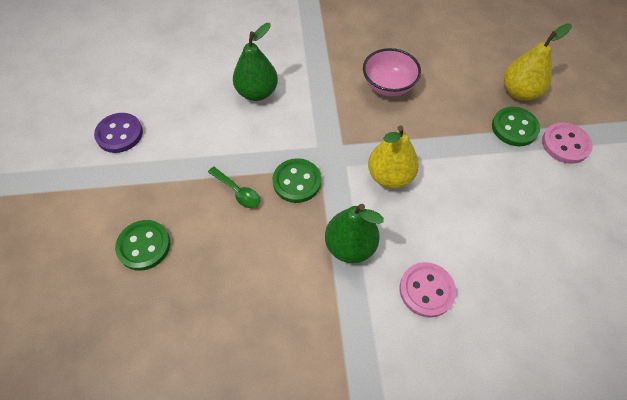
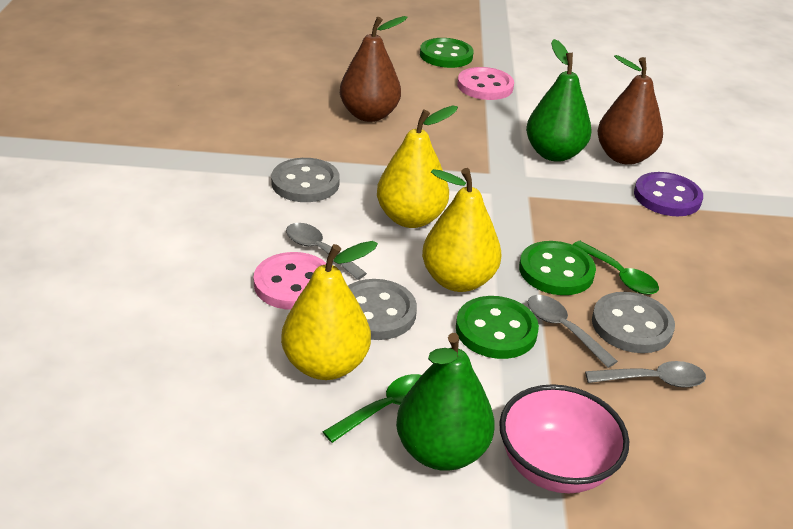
brown pear: none = 0 -> [340,16,408,122] [597,55,663,165] = 2
green spoon: [208,167,260,208] = 1 -> [323,374,421,443] [572,241,659,295] = 2
grey button: none = 0 -> [271,158,340,202] [348,279,417,340] [592,292,675,353] = 3
grey spoon: none = 0 -> [286,223,367,280] [528,295,618,368] [585,361,706,388] = 3
yellow pear: [368,125,419,188] [504,24,572,101] = 2 -> [281,241,378,380] [377,106,458,228] [422,168,502,292] = 3

